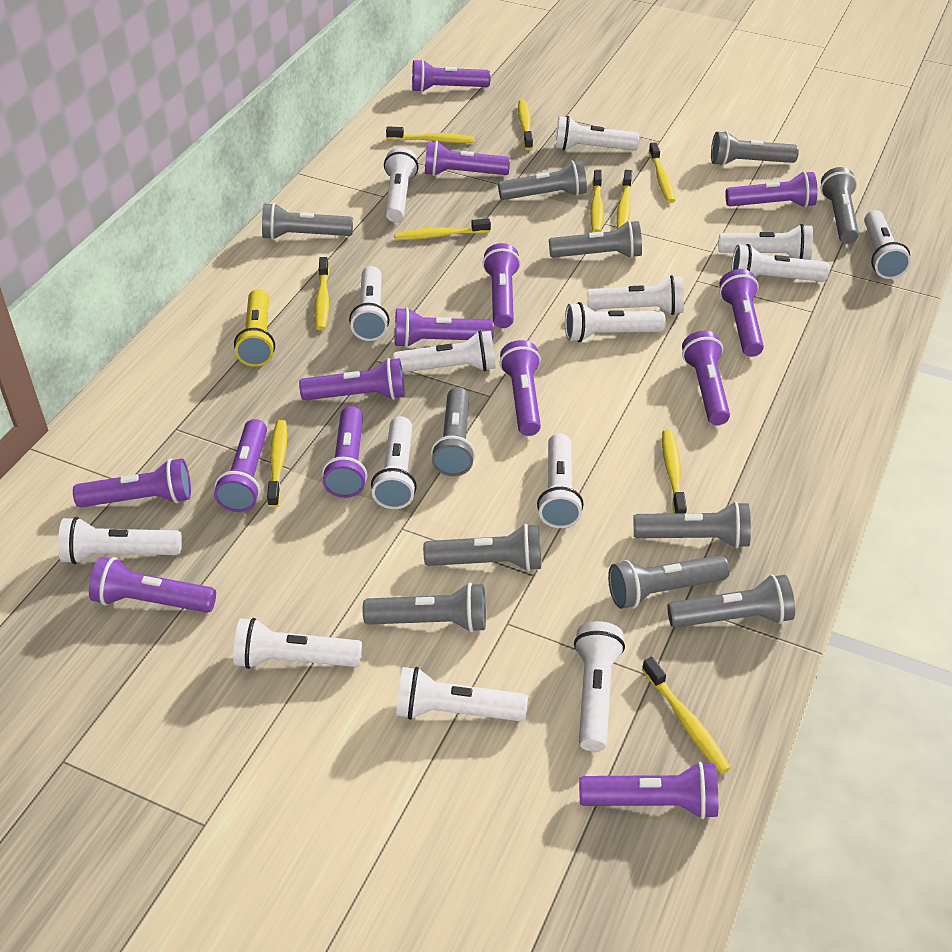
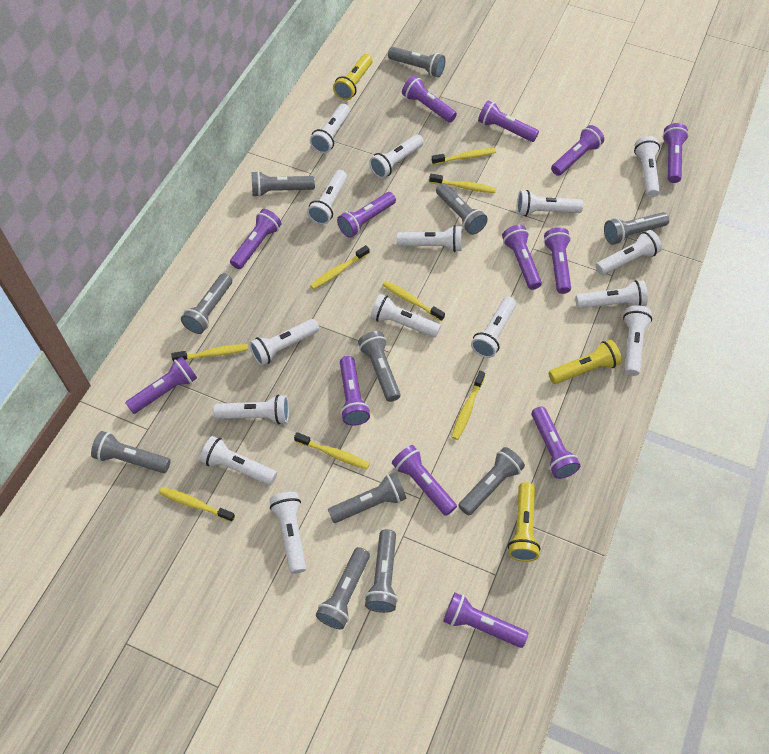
purple flashlight: [73,458,191,507] [89,557,216,613] [214,419,267,512] [299,358,405,400] [322,406,367,498] [395,307,494,348] [412,59,491,92] [425,141,510,176] [482,243,521,328] [499,340,541,436] [579,762,718,819] [682,331,730,425] [719,269,764,357] [725,171,817,208] = 14 -> [125,356,197,414] [230,209,281,269] [337,192,396,238] [340,356,370,426] [392,445,457,516] [402,76,457,123] [443,593,528,648] [478,100,539,142] [502,225,542,290] [532,406,581,479] [544,227,571,294] [551,125,604,176] [663,123,689,183] = 13
yellow flashlight: [234,289,275,367] = 1 -> [333,54,373,100] [508,482,540,562] [549,340,622,384] = 3
yellow toothbrush: [267,420,287,508] [315,257,329,330] [386,126,474,143] [394,218,491,240] [518,100,533,150] [590,170,604,232] [616,170,632,229] [642,657,731,774] [649,143,675,203] [662,430,687,513] = 10 -> [159,487,235,522] [171,344,249,362] [294,432,370,469] [310,245,370,290] [383,281,445,321] [429,174,496,193] [432,148,496,165] [452,371,485,440] = 8

